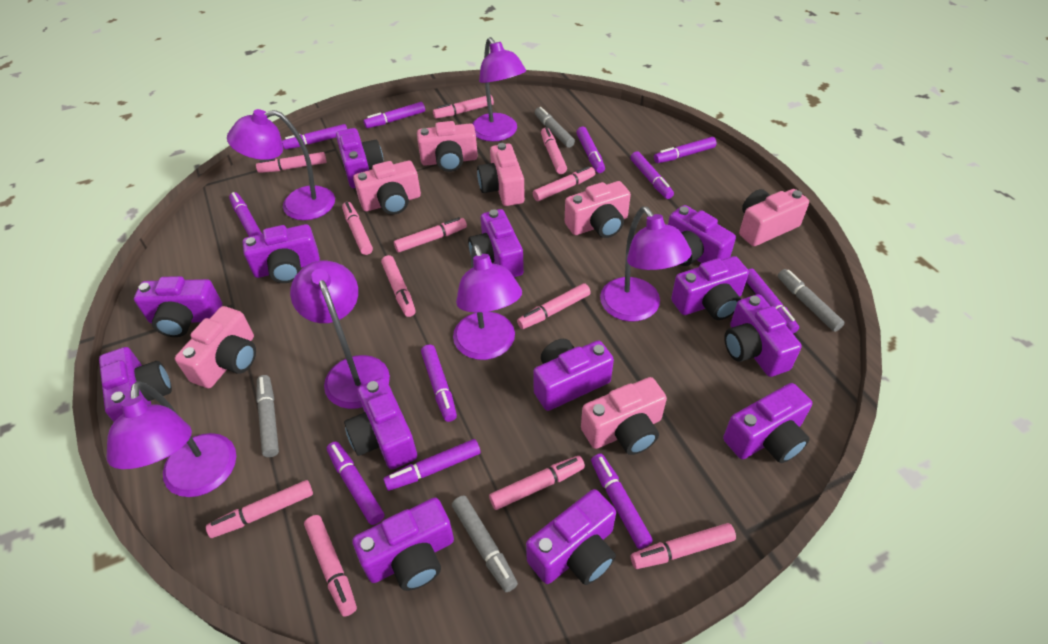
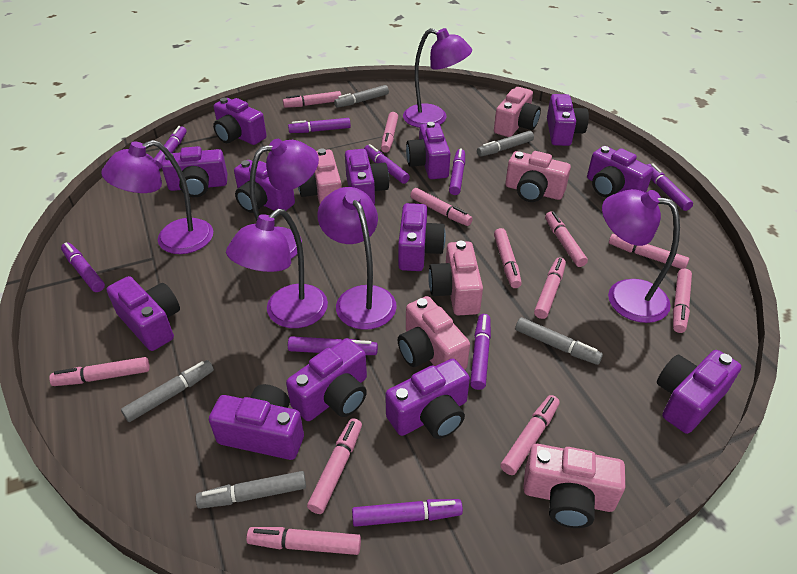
grey marker: [256,375,279,457] [452,495,518,592] [535,107,575,148] [778,269,845,332] = 4 -> [121,360,214,422] [196,471,306,509] [334,85,389,108] [477,131,534,157] [515,317,603,365] = 5
pink camera: [175,306,256,388] [353,161,421,215] [417,121,478,172] [477,143,525,206] [565,181,631,238] [581,377,667,455] [739,189,809,246] = 7 -> [298,149,342,205] [398,296,470,370] [428,241,483,315] [494,87,541,137] [505,151,571,202] [523,444,625,528] = 6
purple marker: [229,192,262,237] [282,124,347,149] [327,441,384,525] [363,102,425,128] [383,439,480,491] [421,344,457,422] [576,127,605,173] [591,454,653,549] [630,151,674,199] [654,137,717,163] [746,268,799,333] = 11 -> [61,242,105,292] [154,126,187,169] [288,118,351,133] [288,336,378,355] [352,499,463,527] [364,144,410,184] [449,149,465,195] [470,314,491,390] [647,163,693,211] = 9

